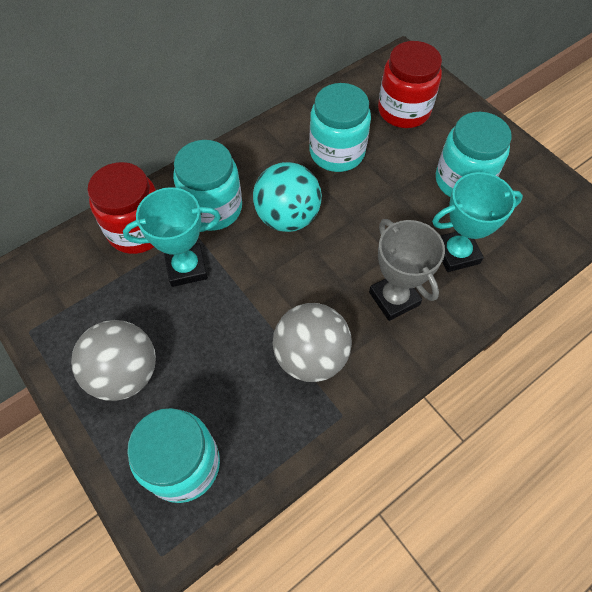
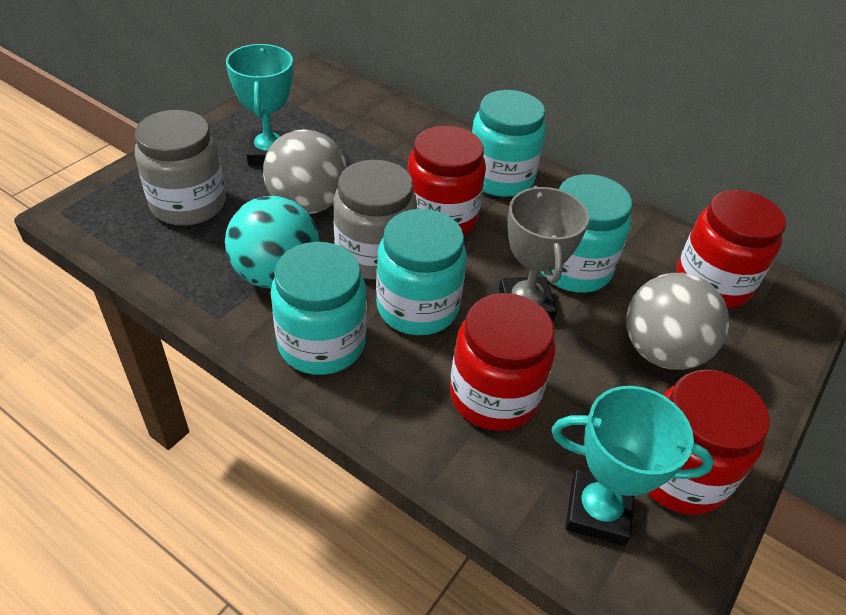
grey jar: none = 0 -> [135,110,226,226] [333,160,417,279] = 2
red jar: [87,162,156,254] [378,41,442,128] = 2 -> [407,126,486,235] [449,293,555,431] [648,370,769,515] [676,190,786,308] = 4

